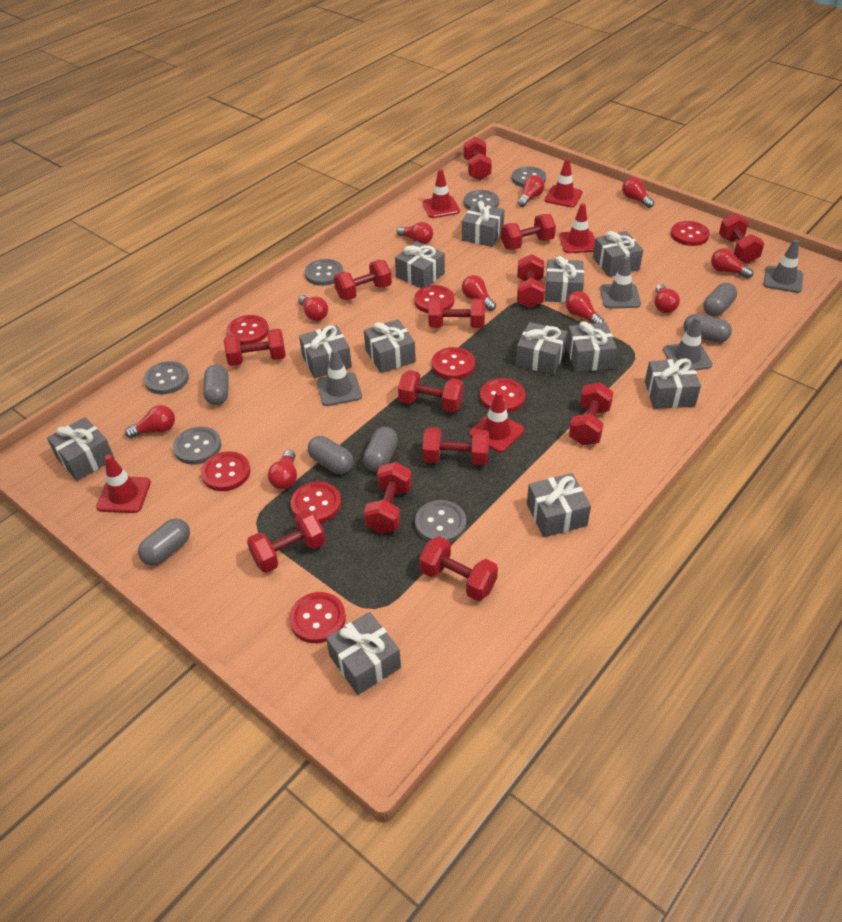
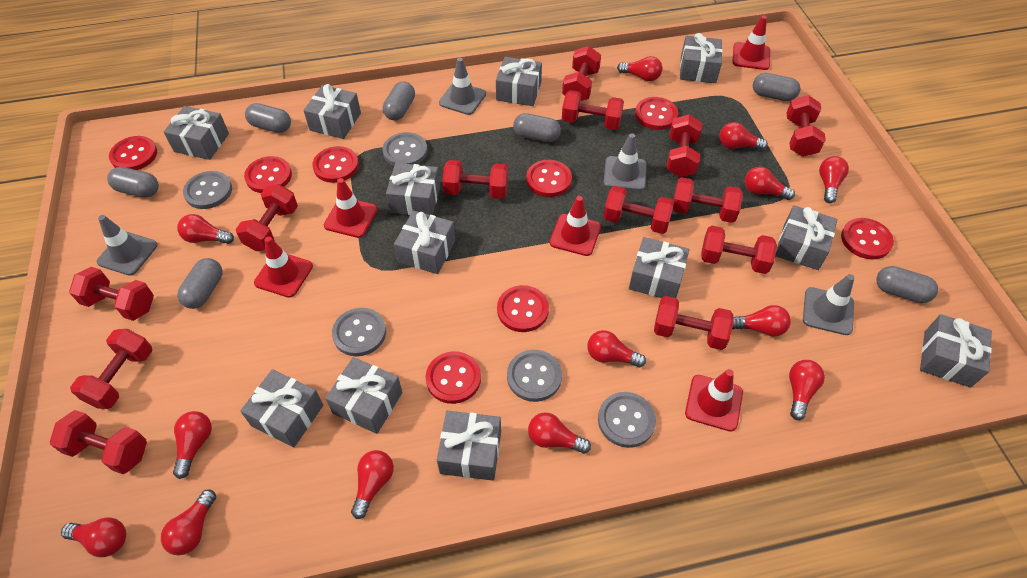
grey button: [144,361,189,394] [173,427,221,465] [305,259,343,286] [415,500,466,542] [464,190,499,210] [512,167,546,188] = 6 -> [183,171,232,209] [332,308,386,356] [383,132,427,166] [507,350,562,402] [598,392,656,448] = 5
grey capsule: [138,518,190,566] [203,364,228,405] [308,436,353,474] [363,427,398,472] [683,314,732,343] [703,283,737,316] = 6 -> [107,167,159,197] [177,258,222,309] [245,103,291,133] [383,81,415,121] [513,113,561,142] [753,73,801,101] [876,266,938,303] = 7
red light bulb: [125,405,175,438] [268,450,297,490] [298,295,328,321] [397,222,433,244] [462,275,496,311] [518,175,545,207] [566,291,604,324] [622,177,654,208] [655,284,680,313] [711,248,753,278] = 10 -> [61,517,126,557] [161,489,216,555] [173,411,212,479] [177,214,234,244] [351,450,394,519] [528,412,591,454] [587,330,646,368] [617,56,663,81] [720,122,768,150] [732,305,791,337] [745,167,795,200] [789,360,825,420] [819,156,849,203] = 13

